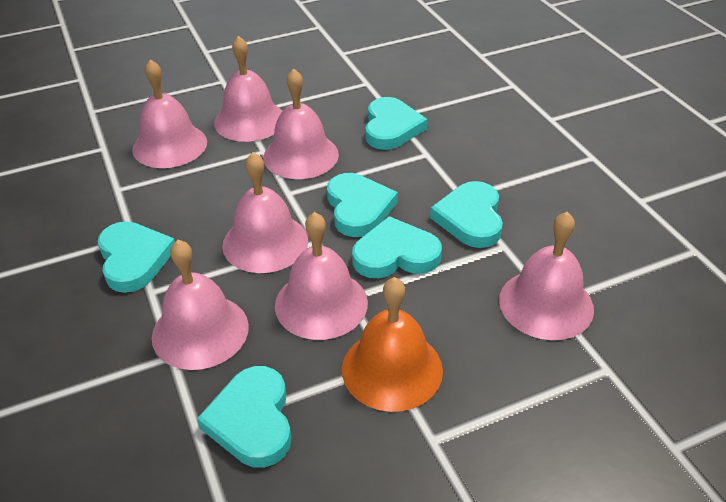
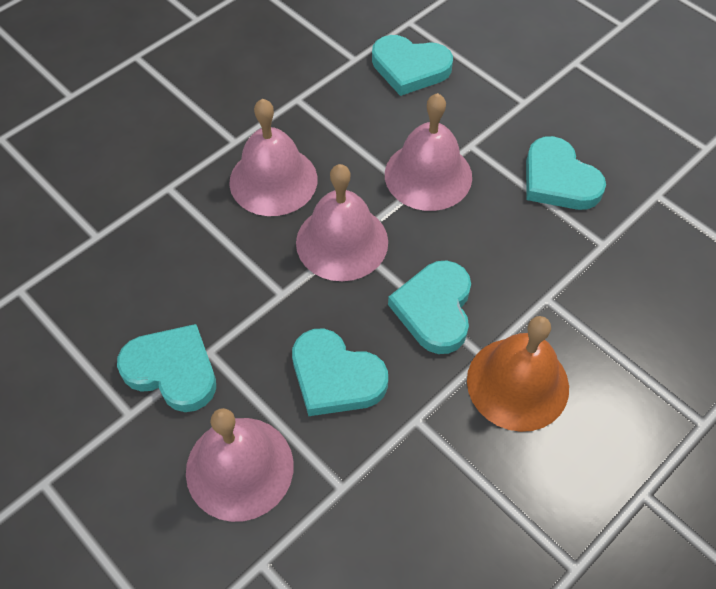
pink bell: [132,59,207,168] [152,240,249,370] [214,36,282,142] [222,152,308,273] [263,69,339,179] [275,212,368,340] [499,212,594,340] = 7 -> [186,408,294,522] [229,99,317,216] [296,164,388,281] [385,93,472,211] = 4
turquoise heart: [98,221,175,293] [197,366,291,468] [327,173,398,237] [352,216,442,278] [365,97,427,150] [430,181,503,248] = 6 -> [117,324,216,412] [292,328,388,416] [372,35,453,96] [388,260,471,354] [526,136,606,210] = 5

